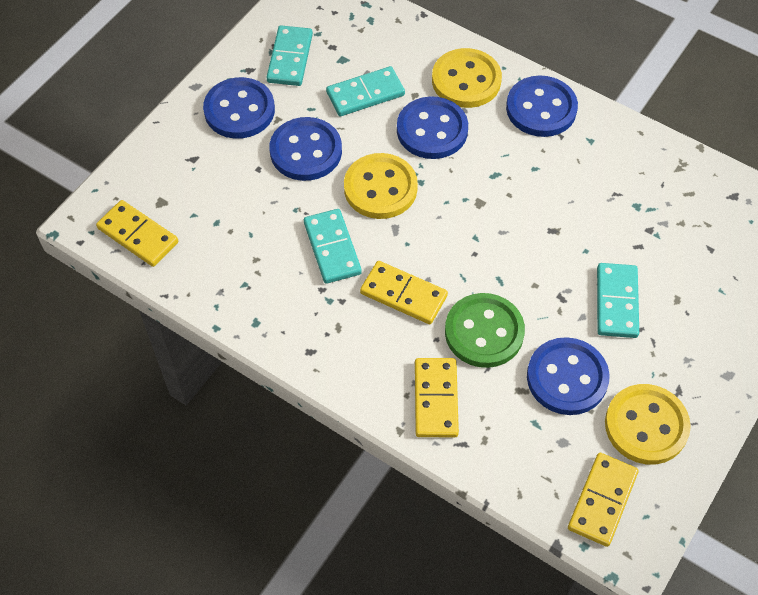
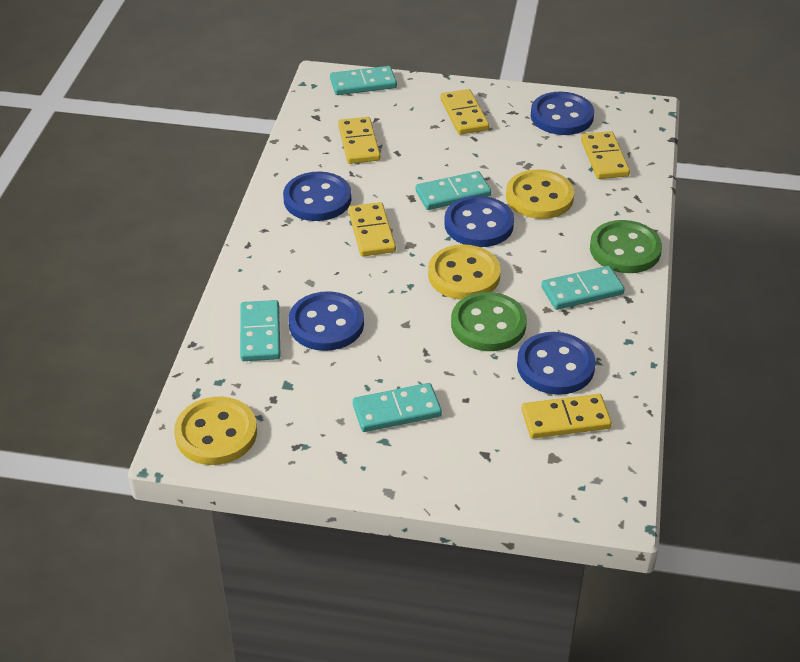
green button: [445,293,525,368] = 1 -> [451,292,527,351] [590,220,662,273] = 2
turquoise domino: [266,25,313,86] [304,209,362,284] [326,66,405,116] [597,263,639,338] = 4 -> [240,300,281,361] [330,66,397,95] [353,383,442,432] [416,171,491,210] [541,266,625,310] = 5
yellow domino: [96,200,178,267] [360,261,448,324] [415,358,459,437] [568,453,639,547] = 4 -> [338,117,380,164] [348,202,396,256] [440,89,489,135] [521,394,612,438] [581,131,630,179] = 5

